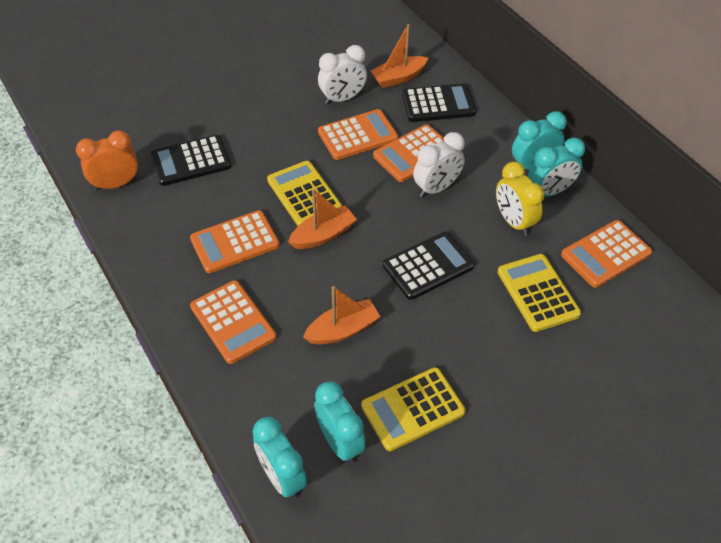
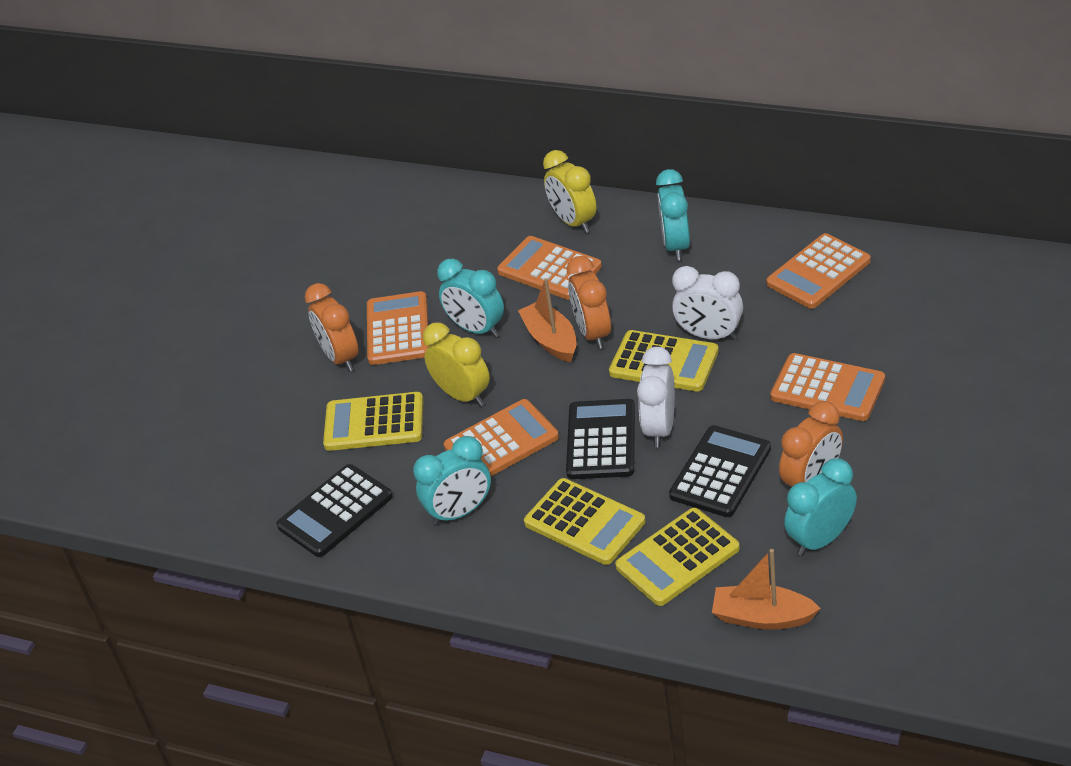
orange boat: [288,189,357,249] [303,286,381,344] [371,24,428,88] = 3 -> [518,278,577,362] [712,549,821,630] = 2
orange clock: [76,130,138,191] = 1 -> [305,283,359,372] [567,256,611,349] [779,401,843,487] = 3
yellow calculator: [267,161,342,226] [361,367,466,451] [498,254,581,332] = 3 -> [323,392,424,451] [524,478,645,565] [609,330,719,391] [615,508,740,606] = 4
yellow clock: [496,162,545,236] = 1 -> [423,323,490,406] [543,150,597,233] = 2

